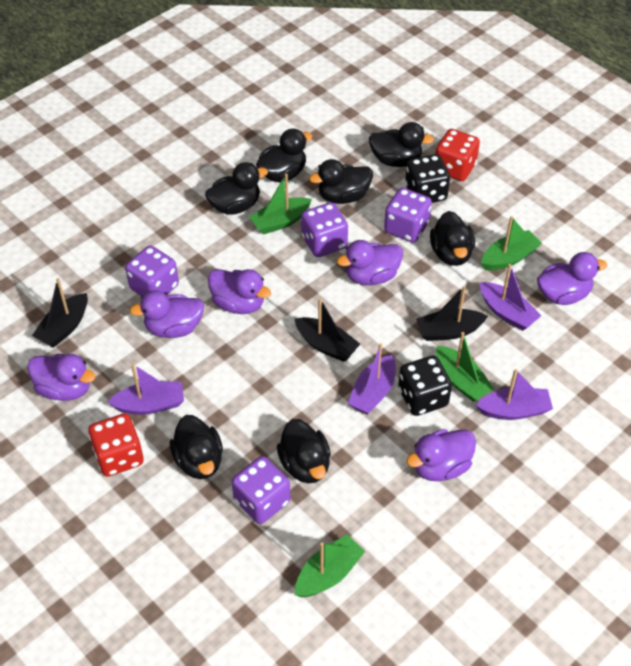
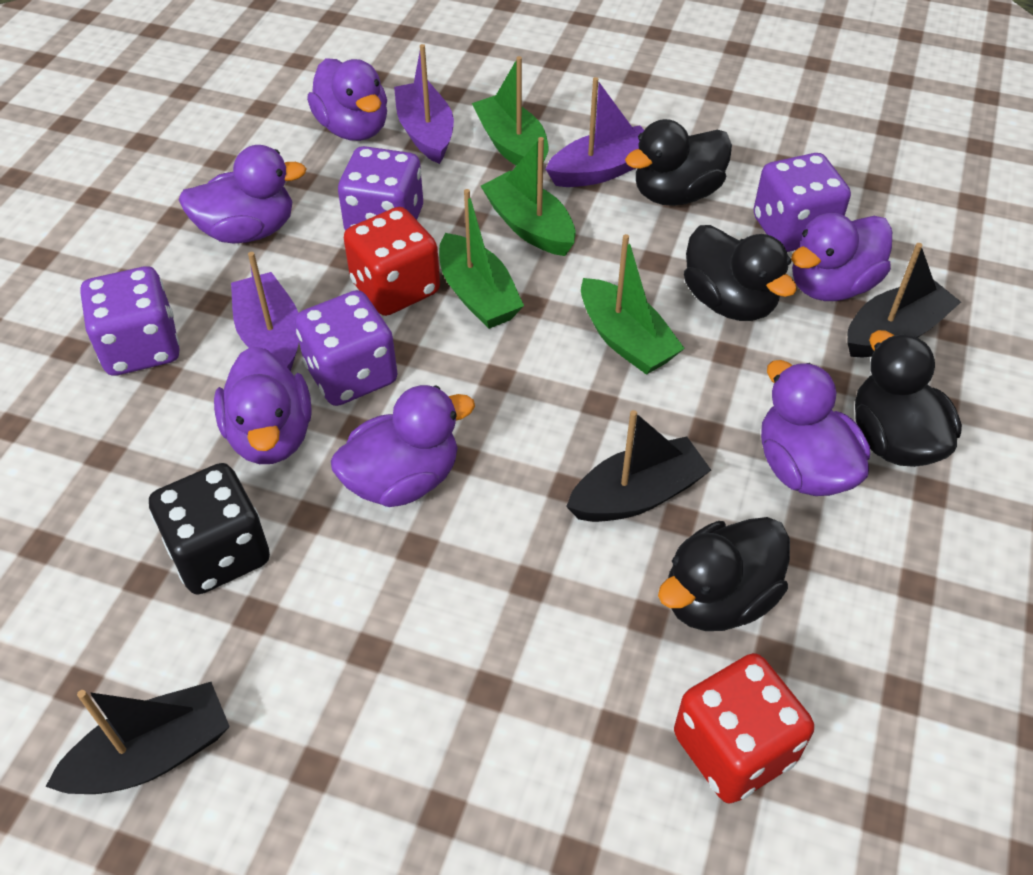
black dice: [398,356,452,416] [405,154,450,203] = 2 -> [149,463,270,595] = 1
black duck: [170,415,223,479] [205,162,268,215] [256,128,312,183] [277,419,331,483] [309,159,373,204] [369,122,434,167] [430,211,475,266] = 7 -> [625,119,732,206] [658,517,790,631] [684,225,797,321] [855,330,962,467] = 4
purple boat: [108,364,184,415] [348,343,396,415] [476,369,553,420] [480,264,541,331] = 4 -> [231,252,299,371] [394,44,454,164] [546,77,644,187] = 3

